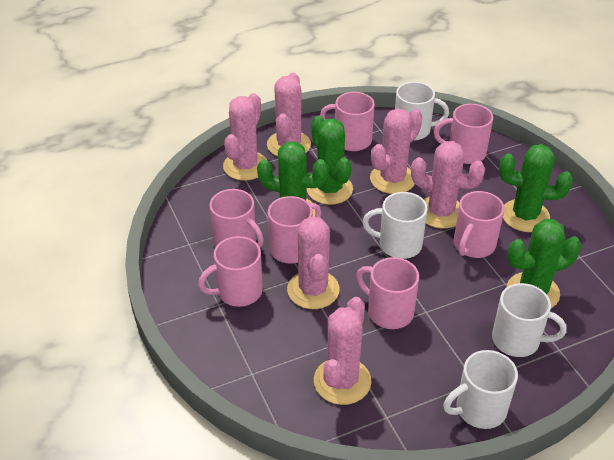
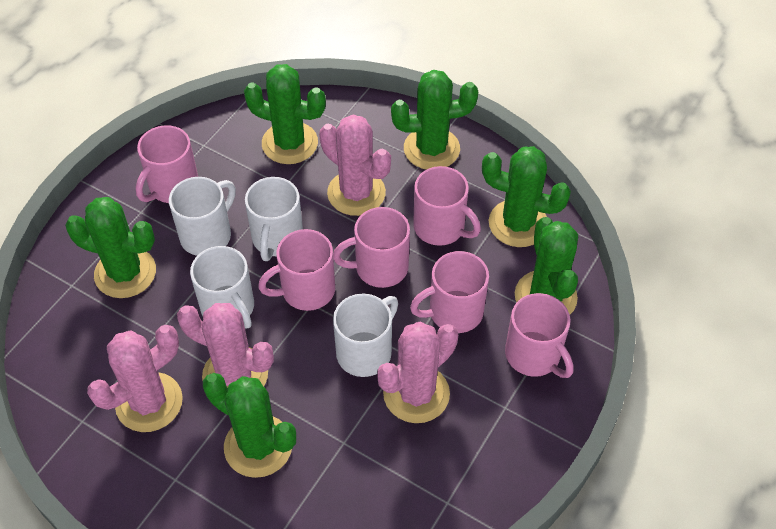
green cactus: [257,141,328,217] [307,116,353,205] [499,144,573,232] [507,219,581,308] = 4 -> [65,197,156,298] [203,373,296,478] [244,64,326,164] [391,70,478,170] [482,146,571,247] [515,217,578,314] = 6
pink cactus: [223,93,267,181] [267,72,311,157] [287,216,340,309] [314,297,371,405] [370,108,422,194] [411,141,485,229] = 6 -> [87,325,183,432] [177,303,274,388] [319,115,391,216] [377,322,458,423] = 4
pink mug: [198,236,263,307] [210,189,264,247] [268,196,321,263] [320,92,375,151] [356,257,419,329] [434,104,493,164] [453,191,505,258] = 7 -> [135,125,198,203] [258,229,335,311] [333,207,410,288] [410,251,489,333] [413,166,481,246] [505,293,574,378] = 6

